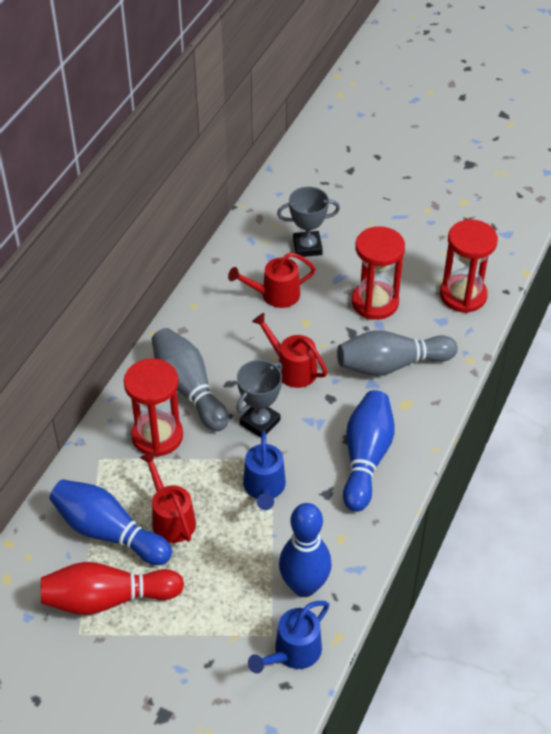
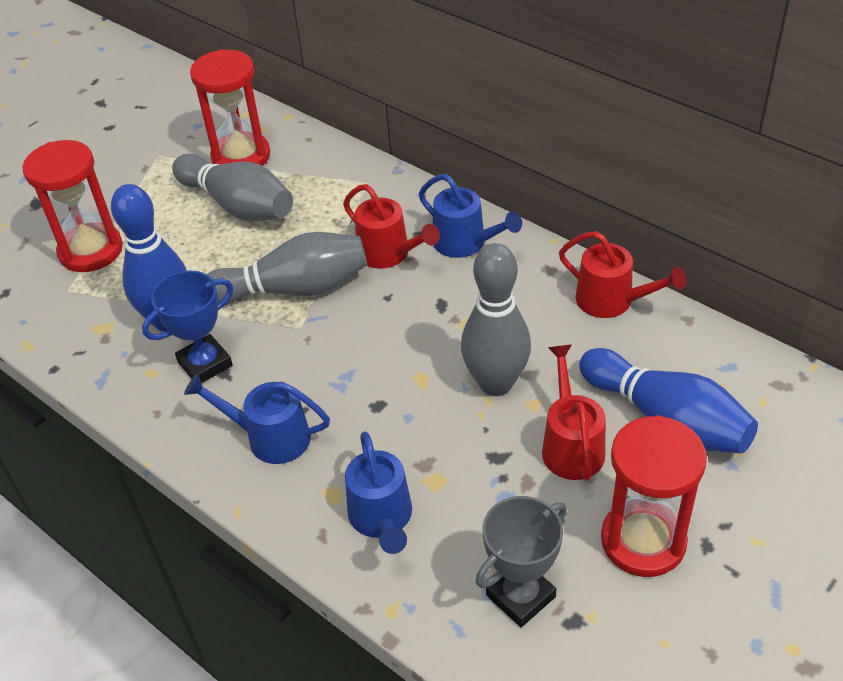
blue bowling pin: [50,479,172,565] [279,503,332,597] [343,390,394,512] = 3 -> [111,184,187,332] [579,348,758,454] = 2
blue trophy: none = 0 -> [142,271,233,383] = 1
blue watering can: [243,431,286,510] [248,601,329,674] = 2 -> [184,374,330,464] [345,431,412,554] [419,174,522,258] = 3
grey bowling pin: [152,328,229,431] [337,330,458,376] = 2 -> [172,154,293,221] [207,232,367,305] [461,243,531,396] = 3
grey trophy: [236,360,282,437] [277,187,340,257] = 2 -> [475,496,567,627] = 1
red bowling pin: [41,562,184,615] = 1 -> none = 0

